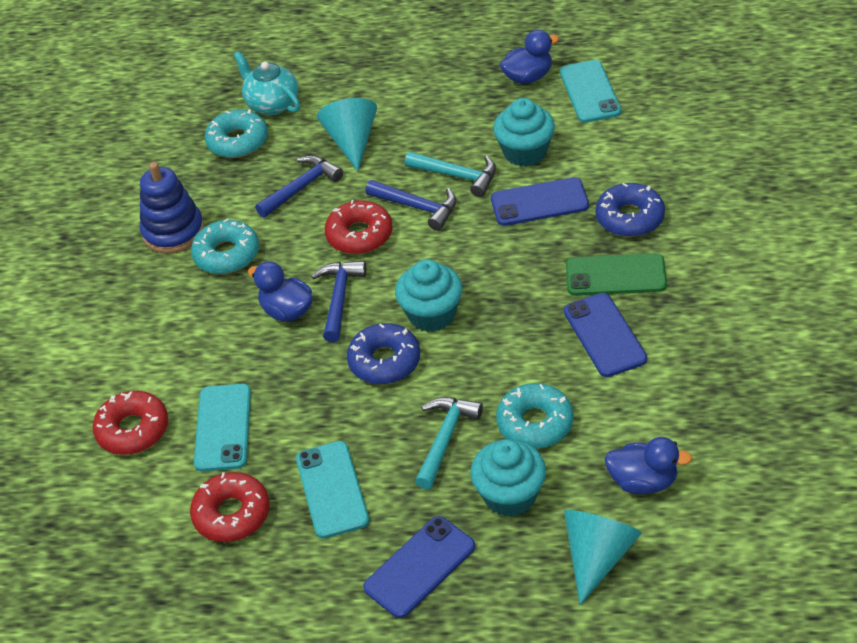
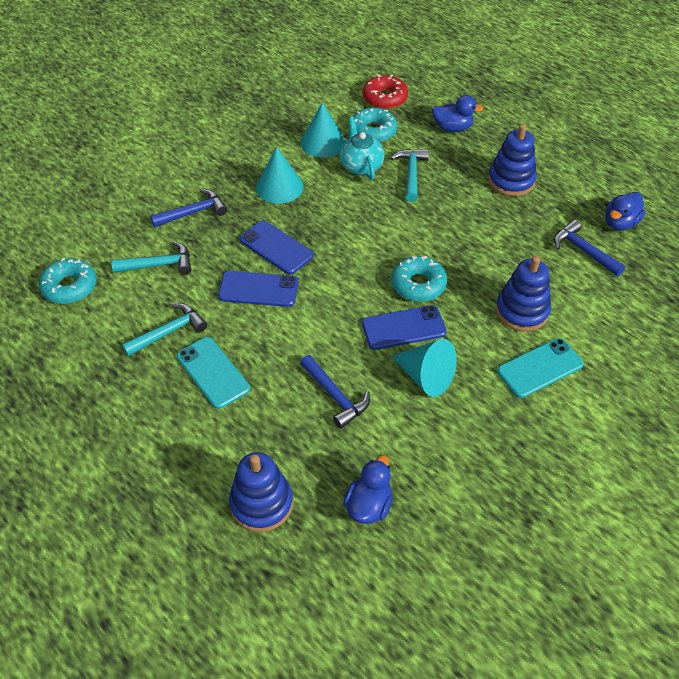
blue donut: [347,323,420,384] [595,183,665,237] = 2 -> none = 0
blue stacking toy: [140,162,204,254] = 1 -> [229,452,293,532] [488,124,537,197] [496,256,551,332] = 3
green phone: [566,253,667,296] = 1 -> none = 0
red donut: [93,391,168,455] [190,472,269,542] [325,200,392,254] = 3 -> [363,75,408,109] = 1
turquoise cone: [317,98,377,171] [564,510,642,605] = 2 -> [256,147,304,204] [300,102,346,158] [391,339,457,397] = 3
turquoise cupcake: [395,259,462,332] [471,439,546,517] [493,98,555,167] = 3 -> none = 0
turquoise hammer: [405,152,496,197] [415,397,483,490] = 2 -> [112,241,191,275] [122,303,207,357] [391,149,429,202] = 3
turquoise phone: [194,384,251,472] [296,441,369,539] [560,60,621,123] = 3 -> [177,337,250,409] [497,338,584,398] = 2

